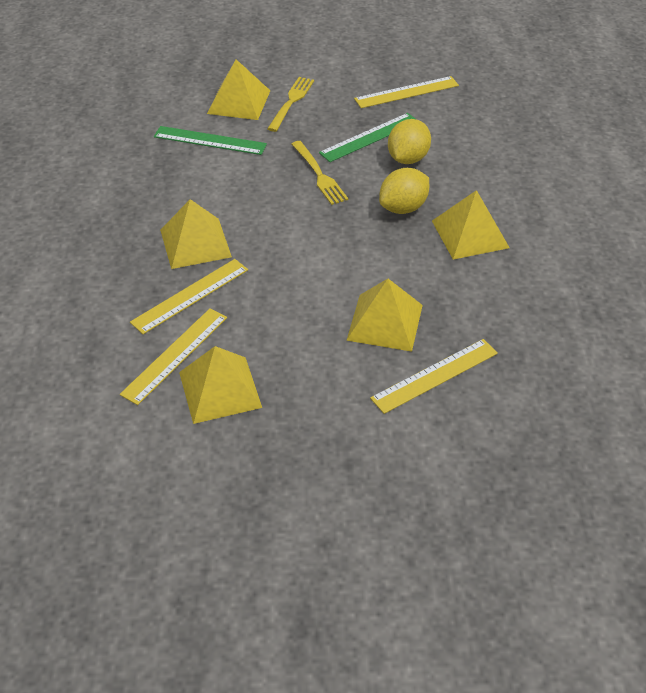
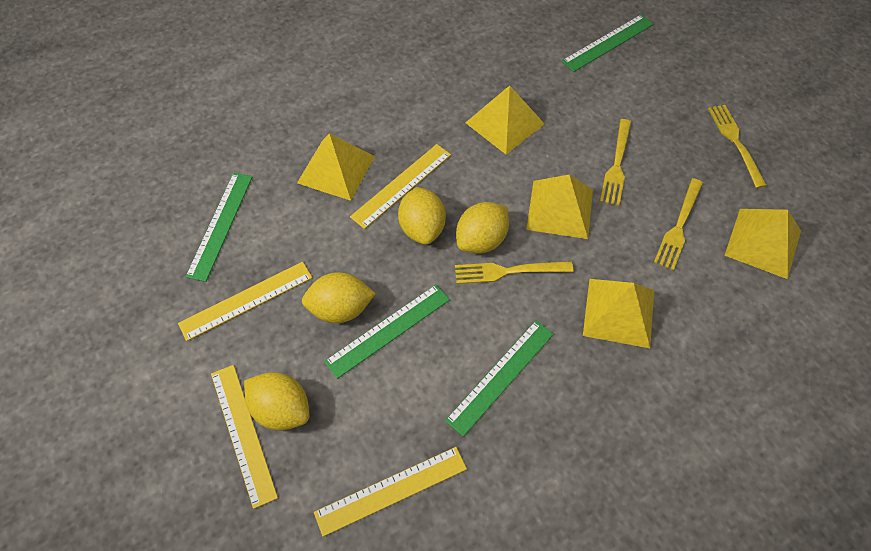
green ruler: [154,126,267,155] [319,113,415,162] = 2 -> [185,173,252,282] [324,285,450,379] [445,320,554,437] [562,15,653,72] = 4
yellow fork: [267,77,314,132] [292,141,348,205] = 2 -> [455,261,573,284] [600,119,631,206] [654,178,703,270] [708,105,767,188] = 4
yellow lemon: [379,168,429,214] [388,119,431,164] = 2 -> [244,372,309,431] [302,272,376,323] [398,187,446,245] [456,202,509,254] = 4

